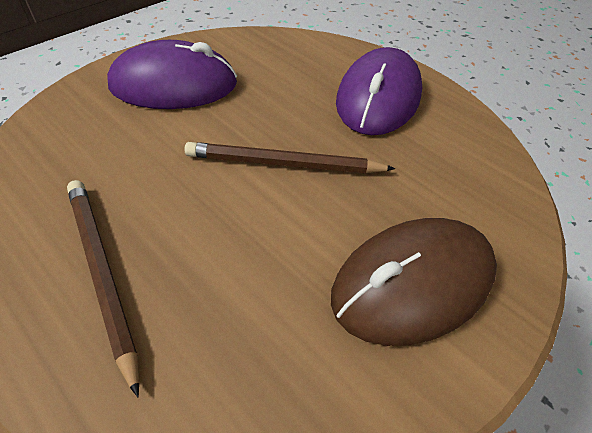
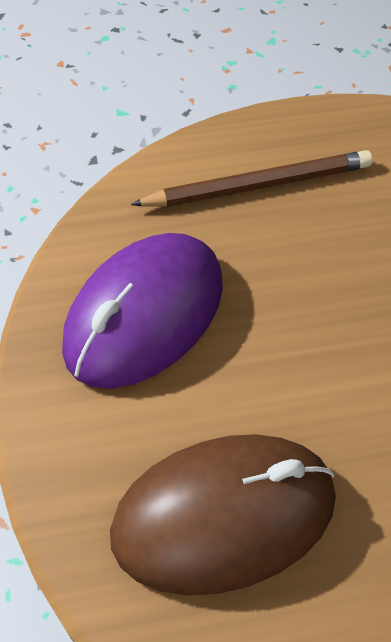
brown pencil: [67,180,139,397] [184,142,396,174] = 2 -> [131,150,372,207] = 1
purple mouse: [107,40,237,109] [336,47,422,135] = 2 -> [62,233,223,389] = 1

